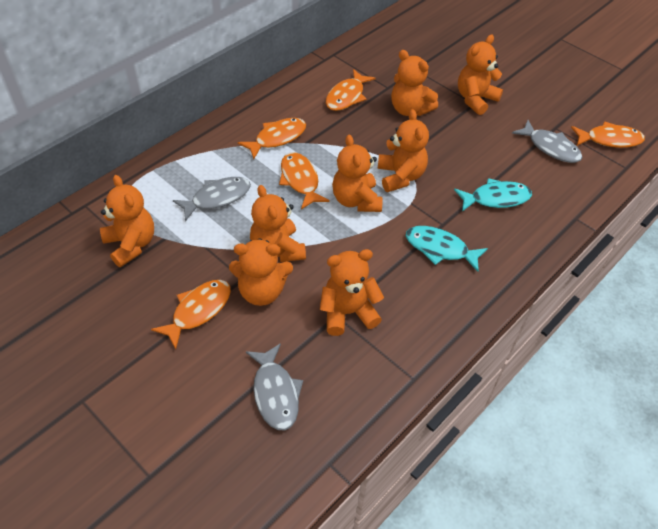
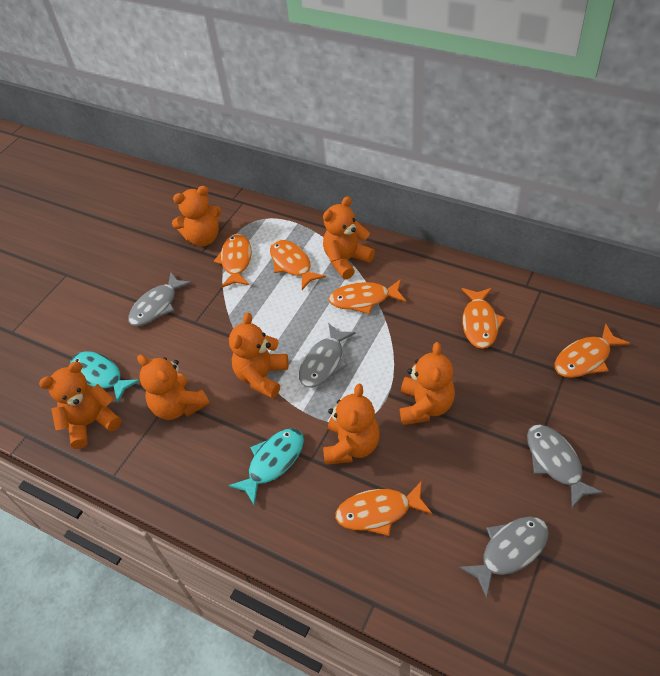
grey fish: [173,177,251,222] [246,343,303,430] [512,120,582,163] = 3 -> [128,273,192,326] [299,323,356,388] [459,516,549,599] [527,424,604,508] = 4
orange fish: [151,280,231,349] [238,118,306,159] [279,152,330,209] [326,69,375,111] [571,121,645,148] = 5 -> [214,234,252,288] [270,240,326,290] [329,279,406,314] [335,481,433,536] [462,288,505,349] [555,324,630,378] = 6
orange teddy bear: [100,175,154,267] [229,238,293,306] [250,185,306,262] [320,249,384,336] [332,135,383,212] [378,109,429,192] [391,50,438,116] [458,35,503,115] = 8 -> [39,362,121,449] [137,355,210,420] [172,186,221,246] [229,313,288,399] [323,196,375,279] [323,384,380,465] [400,342,455,425] = 7

